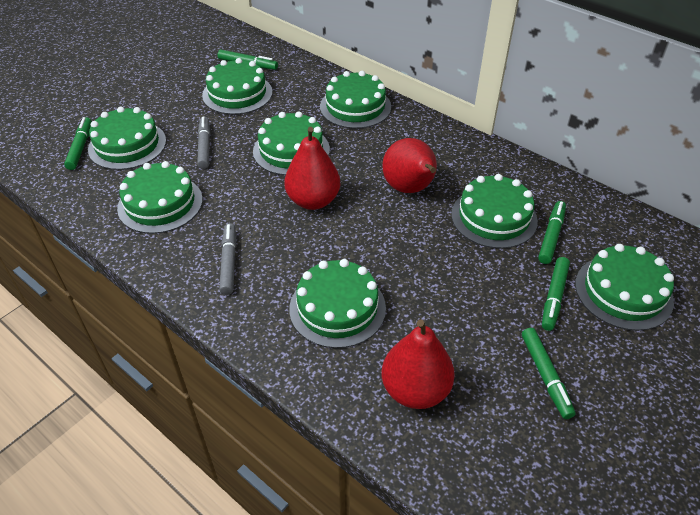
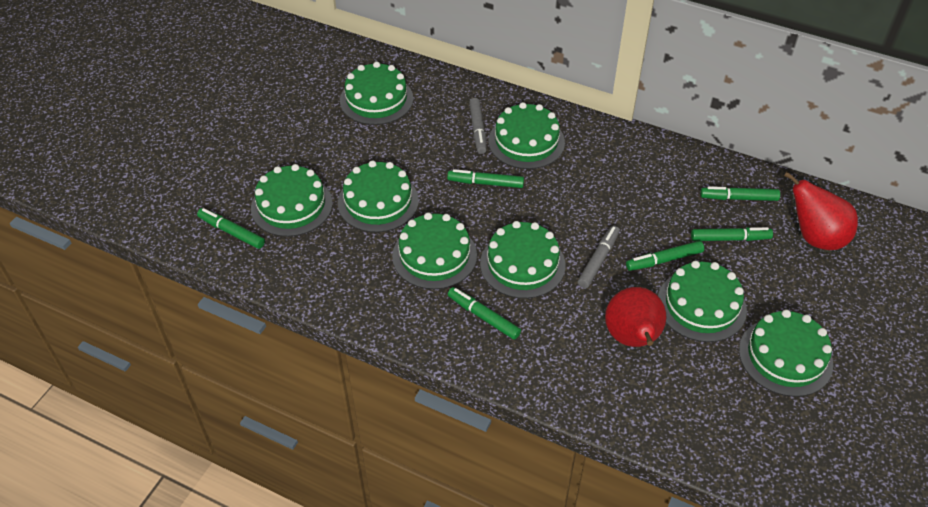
green marker: [64,117,92,170] [217,49,278,70] [522,328,576,419] [538,201,566,264] [542,257,570,331] = 5 -> [197,208,265,249] [447,169,524,188] [448,287,521,340] [626,241,704,271] [691,227,773,241] [700,186,780,201] = 6
red pear: [284,127,340,210] [382,138,437,193] [382,319,455,409] = 3 -> [605,287,667,347] [784,172,858,250] = 2

